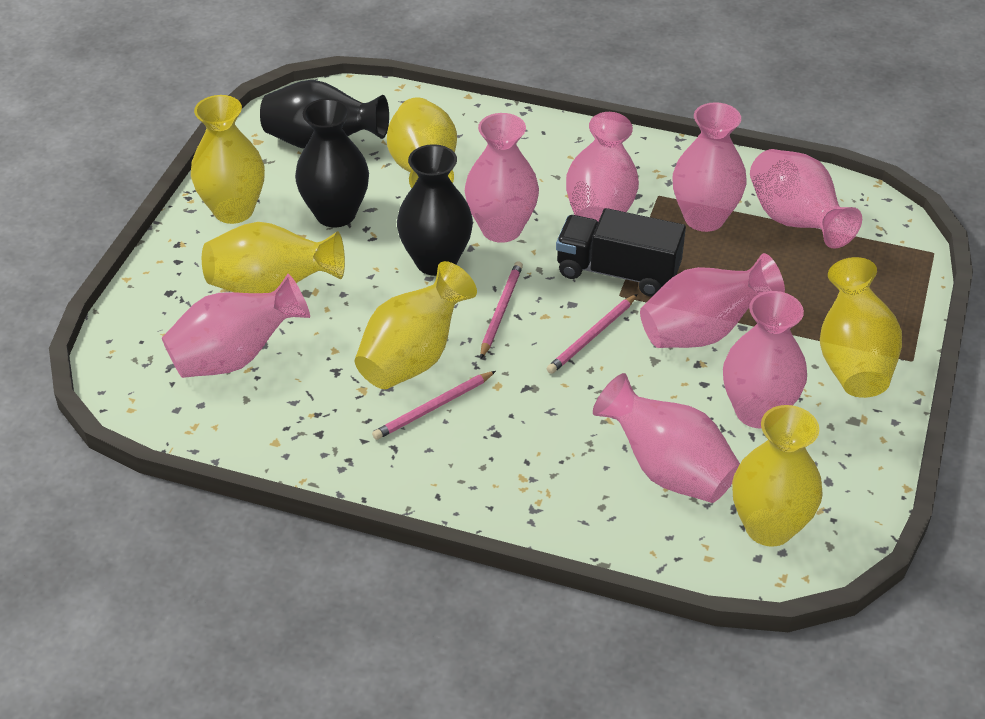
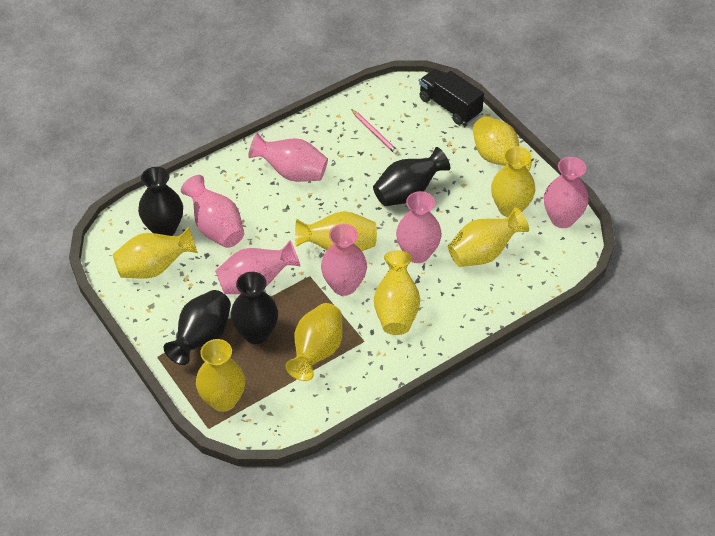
black vase: [260,80,389,149] [295,98,369,228] [397,144,473,276] = 3 -> [138,167,183,236] [164,290,231,365] [231,272,278,344] [373,147,450,206] = 4
pink pencil: [372,371,496,440] [480,261,523,358] [546,294,637,374] = 3 -> [351,109,399,154] = 1
pink vase: [162,274,310,378] [465,113,539,243] [566,112,639,222] [593,373,740,503] [640,253,785,348] [672,102,747,232] [723,291,807,428] [750,149,862,248] = 8 -> [181,175,244,248] [215,240,300,294] [248,133,328,182] [321,224,367,296] [396,191,442,263] [544,157,588,228] = 6
yellow vase: [191,95,265,224] [202,222,345,293] [355,261,477,389] [387,97,457,188] [732,405,823,547] [820,257,902,398] = 6 -> [113,227,198,279] [196,339,245,412] [286,303,343,381] [295,211,377,251] [374,250,420,335] [448,207,529,267] [473,116,532,171] [491,146,535,217] = 8

